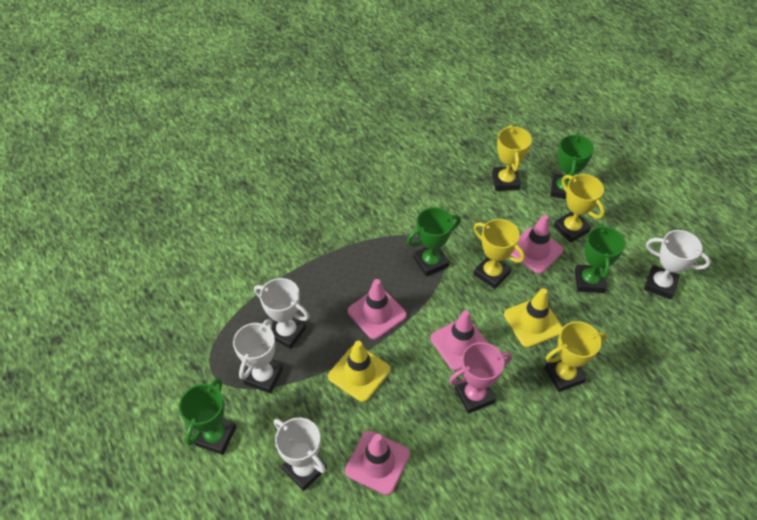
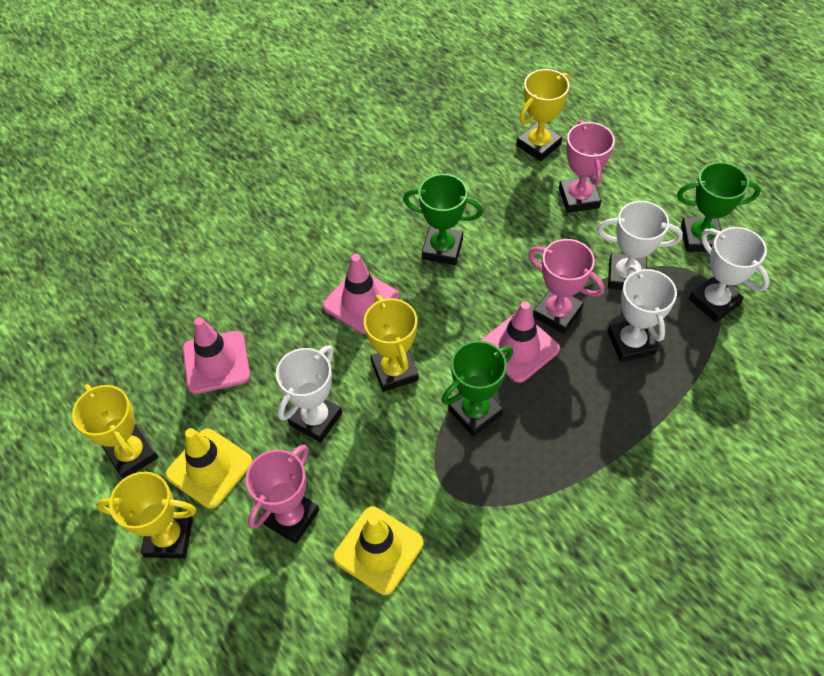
green trophy: [179,378,236,455] [407,207,461,276] [550,133,594,199] [575,223,625,293] = 4 -> [403,174,483,265] [442,341,513,436] [677,162,761,252] = 3
pink traffic cone: [345,431,410,495] [347,279,407,340] [430,310,488,371] [511,215,564,274] = 4 -> [183,317,250,394] [323,254,400,334] [480,301,560,383] = 3
pink trophy: [449,342,512,414] = 1 -> [246,445,319,544] [529,239,604,334] [559,120,615,213] = 3

